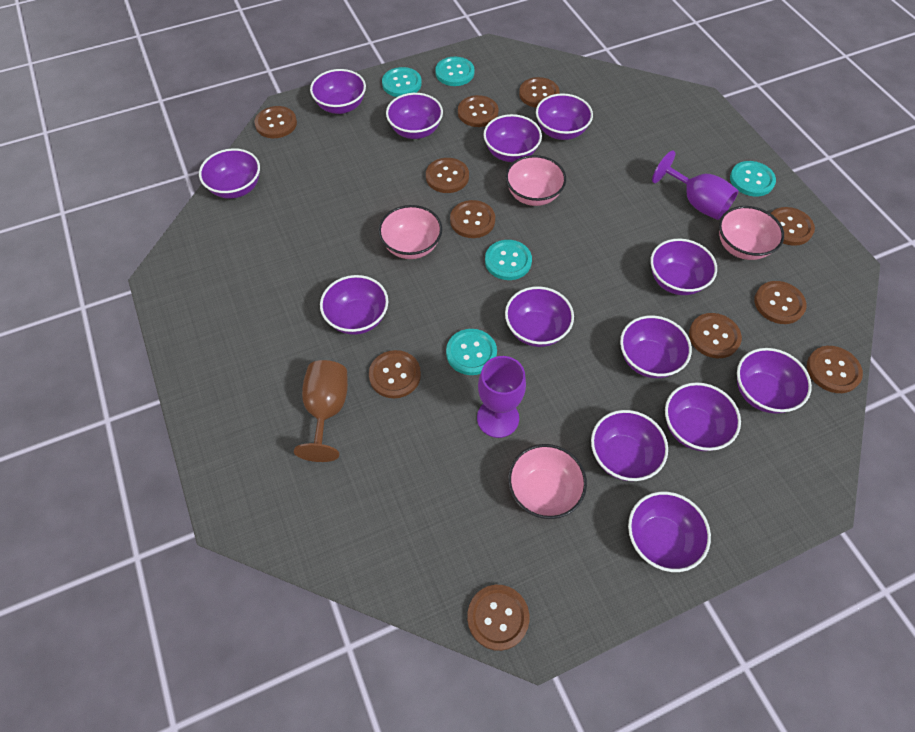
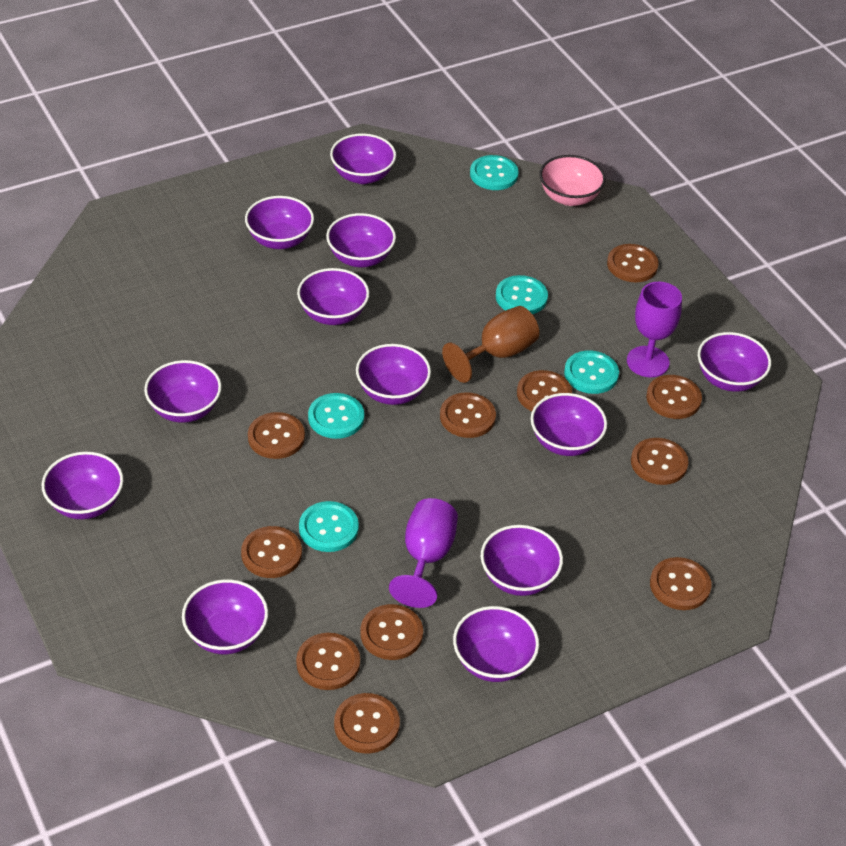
pink bowl: [378,205,442,259] [505,155,566,206] [508,444,587,519] [719,206,784,260] = 4 -> [540,155,606,206] = 1
purple bowl: [199,148,260,199] [310,69,366,114] [320,275,388,335] [386,93,443,139] [483,114,542,162] [505,286,574,347] [536,93,593,140] [591,410,668,481] [620,315,692,378] [628,492,711,572] [650,239,717,295] [665,382,741,451] [737,348,812,414] = 13 -> [42,452,123,519] [144,360,222,423] [182,579,268,654] [245,196,314,249] [297,268,369,325] [326,213,396,267] [330,133,396,184] [356,344,431,405] [453,606,539,682] [481,525,563,596] [531,393,607,456] [698,332,771,392] = 12

